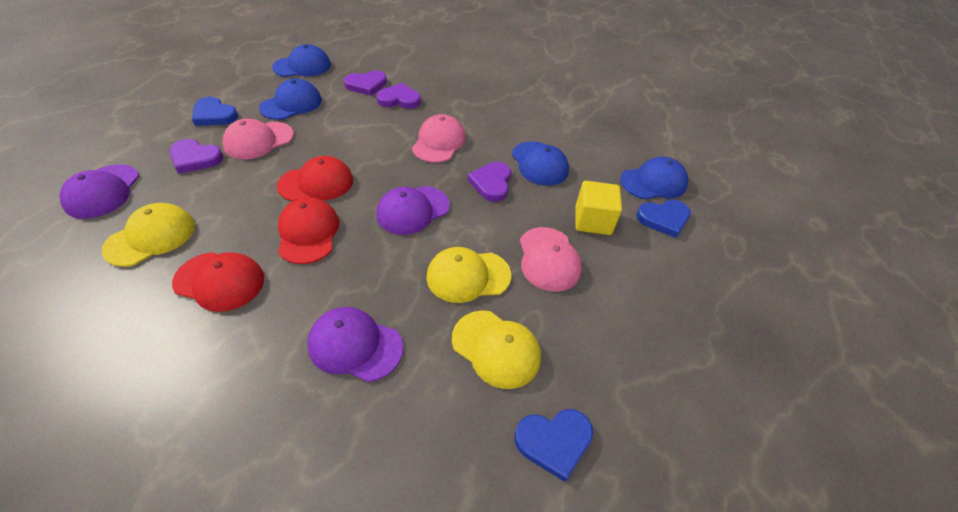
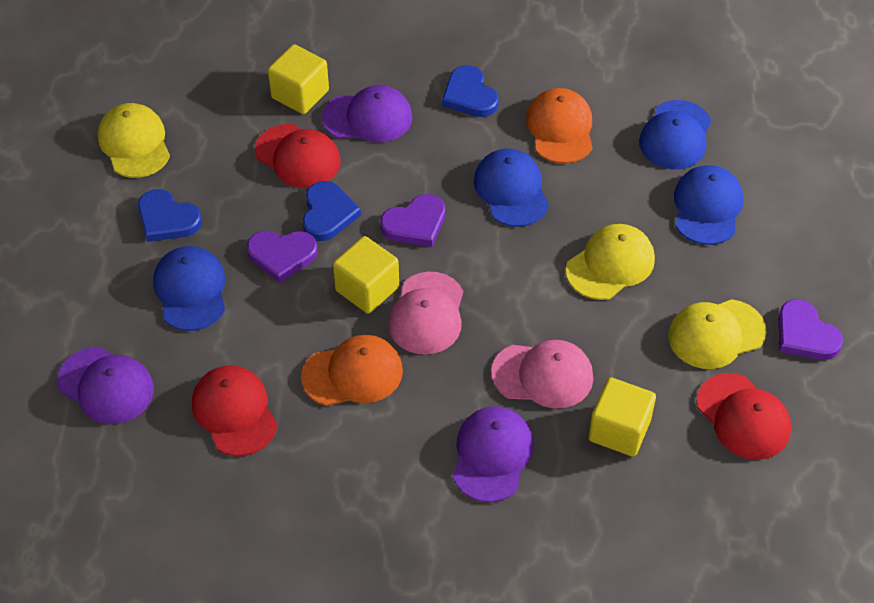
orange cap: none = 0 -> [301,334,403,406] [526,88,593,163] = 2
pink cap: [222,119,294,159] [412,114,466,163] [520,227,582,292] = 3 -> [388,272,463,355] [491,340,593,408] = 2
purple heart: [170,139,223,174] [344,71,387,96] [377,83,421,109] [468,162,511,202] = 4 -> [247,231,318,283] [380,194,445,247] [778,299,843,360] = 3
yellow cube: [575,181,622,235] = 1 -> [268,44,329,114] [333,236,399,314] [588,377,656,457] = 3

